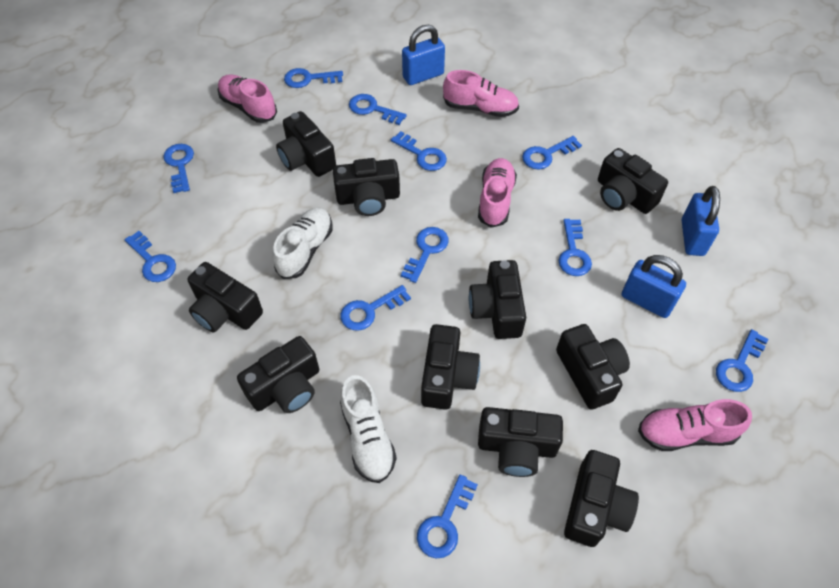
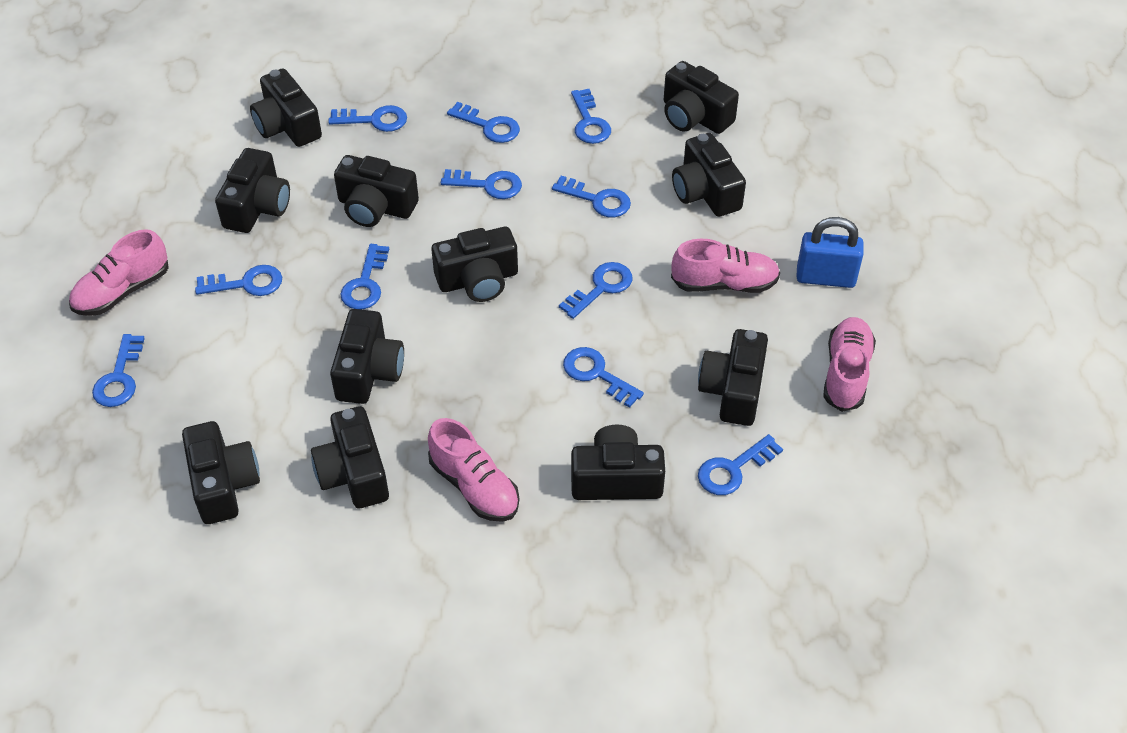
black camera: [187,262,263,333] [237,336,319,413] [276,111,336,177] [333,158,400,216] [421,324,480,410] [469,260,526,339] [478,407,563,477] [556,324,630,410] [564,450,639,547] [598,148,668,214] = 10 -> [182,421,260,524] [215,148,290,233] [250,69,322,147] [311,406,389,508] [330,309,404,404] [334,155,419,227] [431,227,518,302] [571,425,665,500] [664,61,739,134] [672,133,746,217] [698,329,768,426] = 11
blue padlock: [402,25,445,85] [622,255,686,318] [682,186,720,256] = 3 -> [796,217,864,288] = 1
white shoe: [273,207,333,279] [340,375,397,483] = 2 -> none = 0

